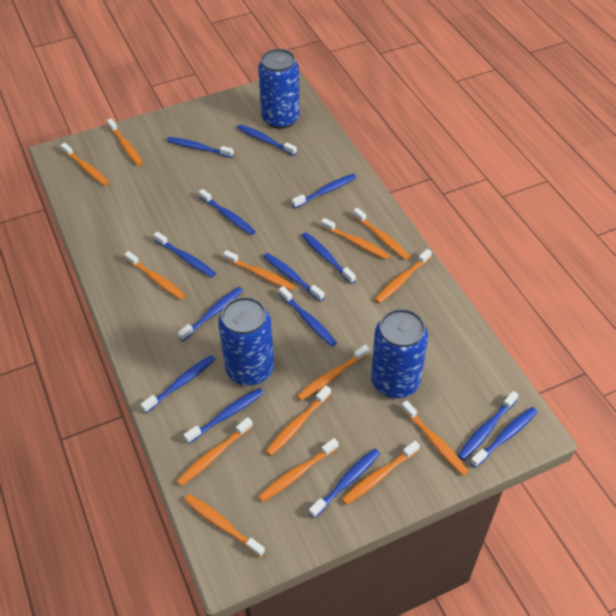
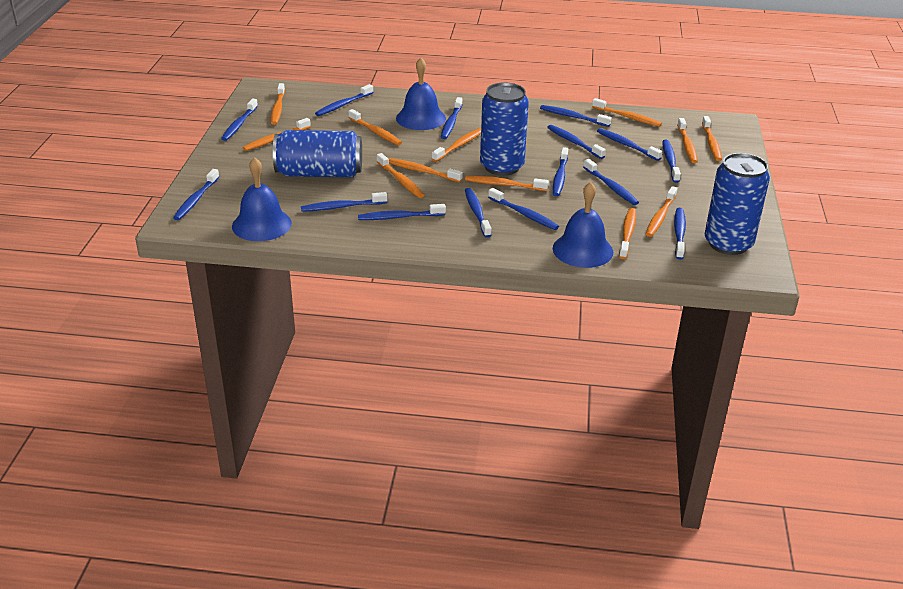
blue bell: none = 0 -> [232,157,292,241] [396,58,446,130] [553,182,613,268] = 3
blue toothbrush: [141,355,216,413] [153,232,216,277] [167,137,234,158] [178,287,243,341] [184,388,264,444] [199,189,255,235] [237,124,297,156] [263,253,324,301] [279,286,337,346] [292,174,357,208] [301,232,356,284] [309,449,380,518] [458,391,518,461] [470,407,538,468] = 14 -> [173,169,219,220] [221,99,258,141] [301,192,387,212] [315,84,373,116] [358,204,446,220] [441,97,463,139] [465,188,491,238] [488,188,559,230] [540,105,611,127] [547,125,606,159] [553,147,568,196] [583,159,639,205] [597,128,662,161] [662,140,681,183] [674,208,686,260] = 15
orange toothbrush: [61,143,109,186] [107,118,143,166] [124,251,186,300] [177,417,253,486] [184,494,265,557] [223,250,295,291] [258,438,339,502] [265,386,331,456] [297,345,369,401] [321,218,390,260] [342,441,420,505] [353,208,410,260] [375,249,432,303] [401,400,469,476] = 14 -> [243,118,311,151] [271,83,285,125] [348,109,402,145] [376,153,424,198] [389,158,463,182] [432,128,481,162] [465,176,549,191] [592,98,662,127] [619,208,636,259] [646,186,677,237] [677,118,698,163] [702,116,722,161] = 12

